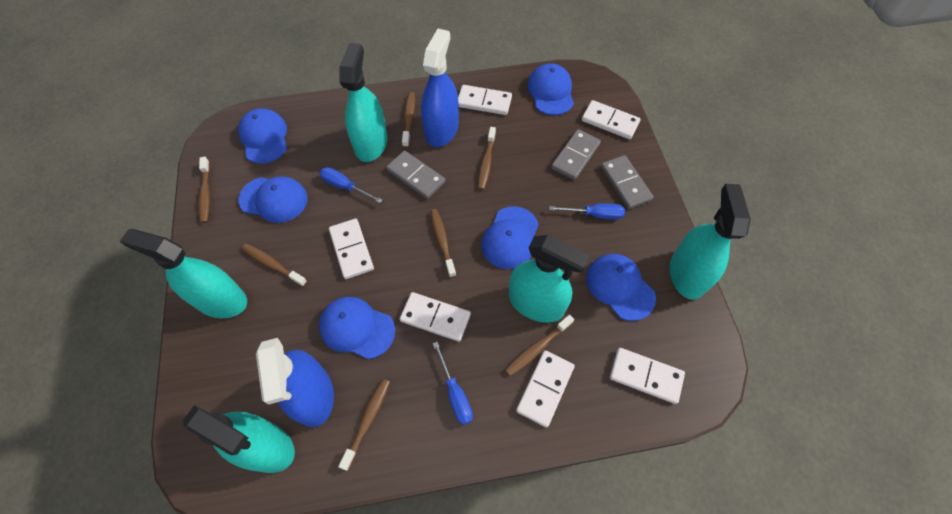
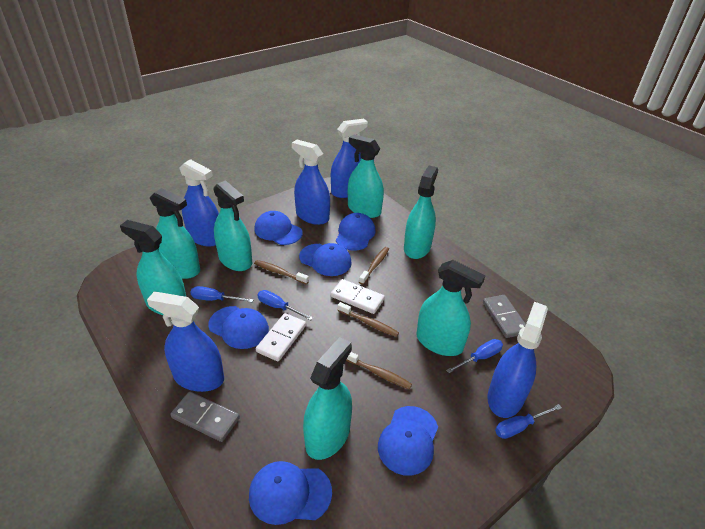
blue screwdriver: [319,167,382,203] [433,342,473,425] [549,203,625,219] = 3 -> [190,286,254,302] [257,290,313,320] [446,339,503,373] [495,404,562,439] = 4
blue spray bottle: [256,338,334,427] [421,29,459,147] = 2 -> [147,292,224,392] [179,159,219,246] [292,140,330,225] [331,119,368,198] [487,302,548,418] = 5
brown toothbrush: [199,157,210,223] [242,244,307,287] [338,379,390,471] [402,92,415,148] [430,209,456,278] [478,127,496,190] [505,315,574,376] = 7 -> [254,260,309,284] [337,302,399,337] [346,352,412,389] [359,247,389,285] = 4
grey domino: [386,151,446,199] [551,129,601,180] [601,155,654,209] = 3 -> [170,392,240,442] [483,295,526,338] = 2
turquoise spray bottle: [119,229,247,318] [183,405,295,473] [340,43,388,162] [509,235,589,323] [670,184,751,300] = 5 -> [120,220,186,315] [150,188,200,279] [213,180,252,271] [303,337,352,460] [348,134,384,218] [404,166,438,259] [417,260,485,356] = 7
white domino: [329,219,374,279] [400,292,471,342] [458,85,512,115] [516,350,575,427] [582,100,641,139] [610,348,685,404] = 6 -> [256,313,306,361] [331,279,385,314] = 2

